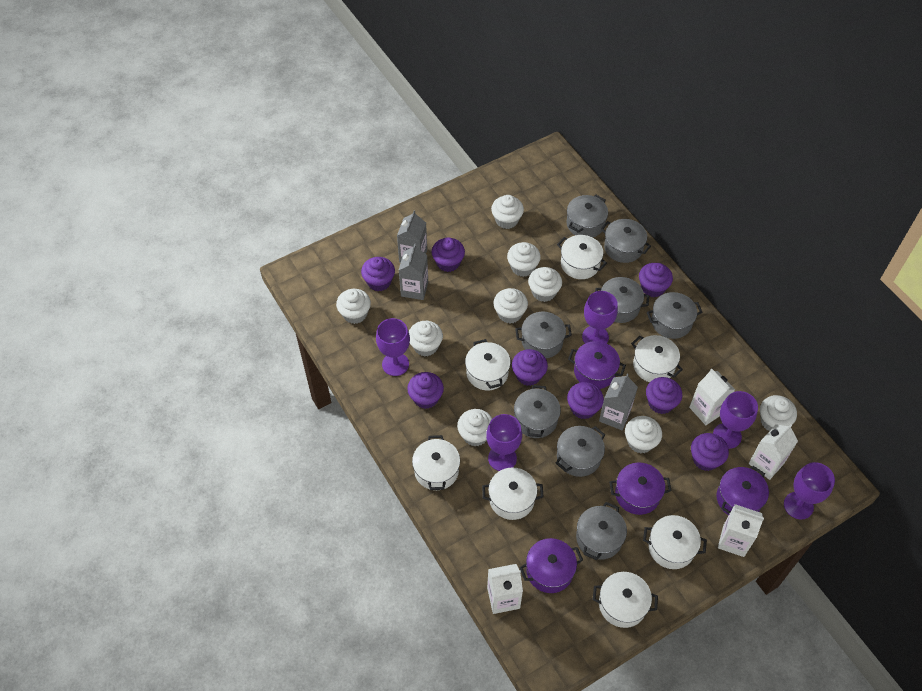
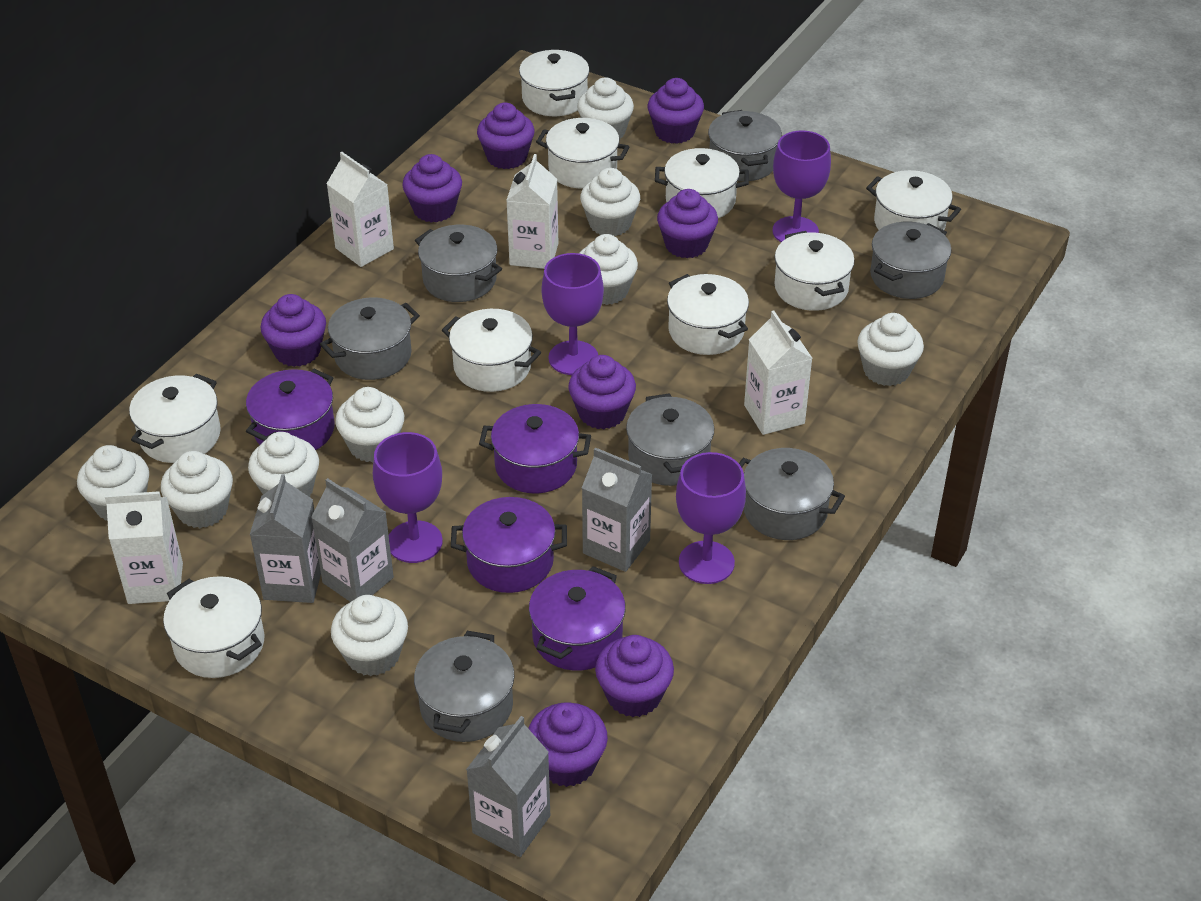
grey carton: [397,211,427,263] [399,244,428,300] [599,374,638,430] = 3 -> [250,474,321,603] [311,478,394,602] [466,716,550,857] [582,447,653,572] = 4
grey pot: [514,385,561,438] [515,312,572,358] [556,426,605,477] [567,195,608,237] [576,502,627,560] [595,277,649,323] [601,219,651,263] [647,292,703,339] = 8 -> [320,297,420,380] [414,631,514,742] [415,225,502,302] [626,393,714,486] [708,110,782,181] [739,448,845,540] [870,222,951,299] = 7
purple goblet: [376,318,410,376] [486,414,522,471] [582,291,618,343] [713,391,758,449] [784,462,835,519] = 5 -> [373,432,443,563] [541,253,604,375] [676,452,746,584] [772,130,831,242] = 4
white pot: [412,435,460,490] [465,339,511,390] [482,468,544,520] [557,235,607,279] [593,572,658,628] [631,335,683,382] [643,515,707,569] = 7 -> [129,374,221,463] [163,576,264,678] [442,309,541,392] [519,49,589,116] [536,118,629,189] [655,148,749,218] [667,274,749,355] [774,231,855,311] [866,170,961,230] = 9

